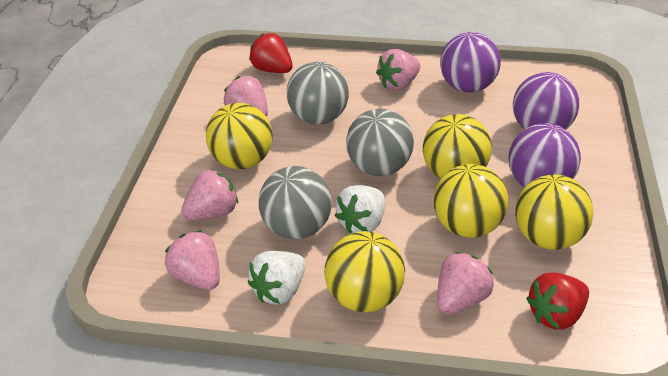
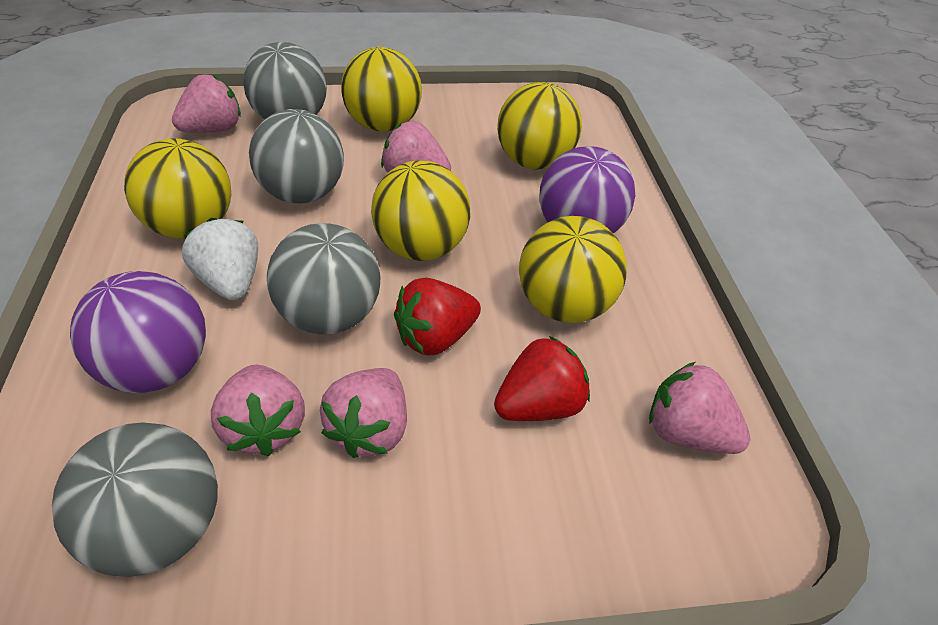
grey ball: [258,166,332,239] [287,62,349,125] [346,109,414,176] = 3 -> [52,422,218,577] [243,42,327,120] [249,109,344,203] [267,223,380,334] = 4
purple ball: [440,32,501,93] [508,123,581,187] [513,72,579,130] = 3 -> [70,271,206,393] [539,146,635,234] = 2
white strawberry: [248,251,305,305] [335,185,385,234] = 2 -> [182,218,258,301] = 1

